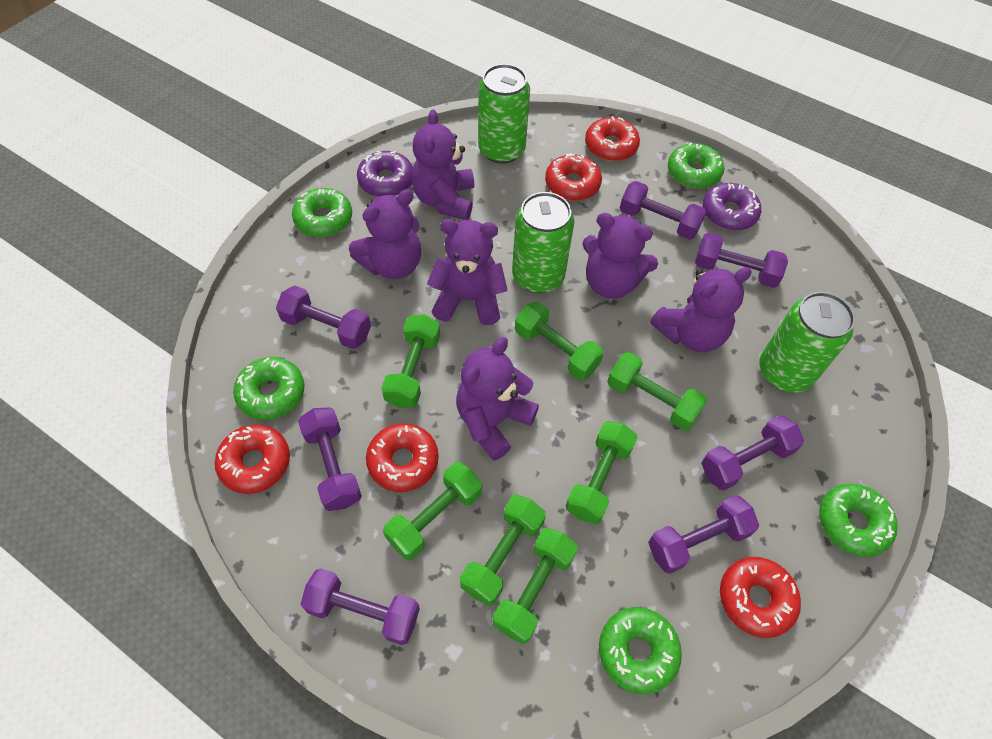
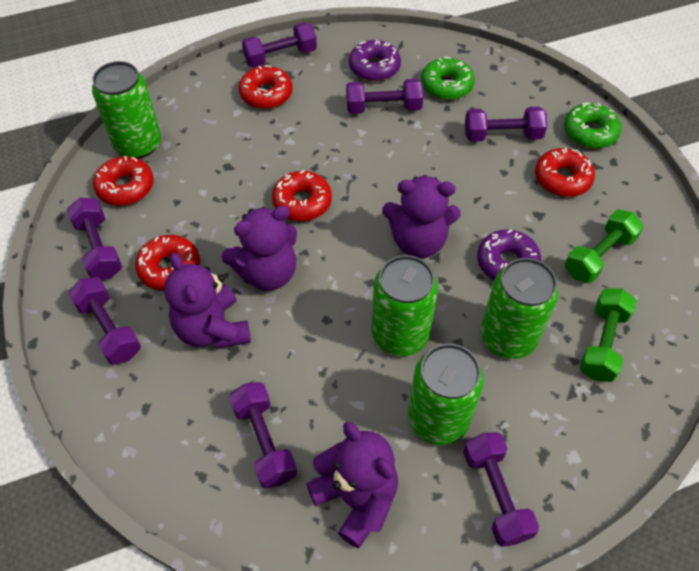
green can: [478,64,530,164] [512,192,574,293] [759,292,855,392] = 3 -> [92,61,161,159] [371,255,438,356] [408,344,484,445] [480,258,559,359] = 4
green donut: [233,357,304,420] [292,188,352,237] [599,607,682,694] [668,143,724,189] [819,484,898,557] = 5 -> [421,57,475,100] [564,102,622,148] = 2
green dumbbell: [381,314,440,408] [383,462,482,560] [460,495,546,606] [493,528,578,644] [515,302,604,380] [566,421,638,524] [607,352,707,430] = 7 -> [565,209,644,283] [580,289,637,382] = 2
purple teddy bear: [349,189,421,279] [411,109,474,220] [427,219,507,325] [456,337,539,461] [582,213,658,299] [650,267,752,352] = 6 -> [164,253,251,349] [222,206,297,291] [306,422,398,548] [382,175,461,258] = 4

